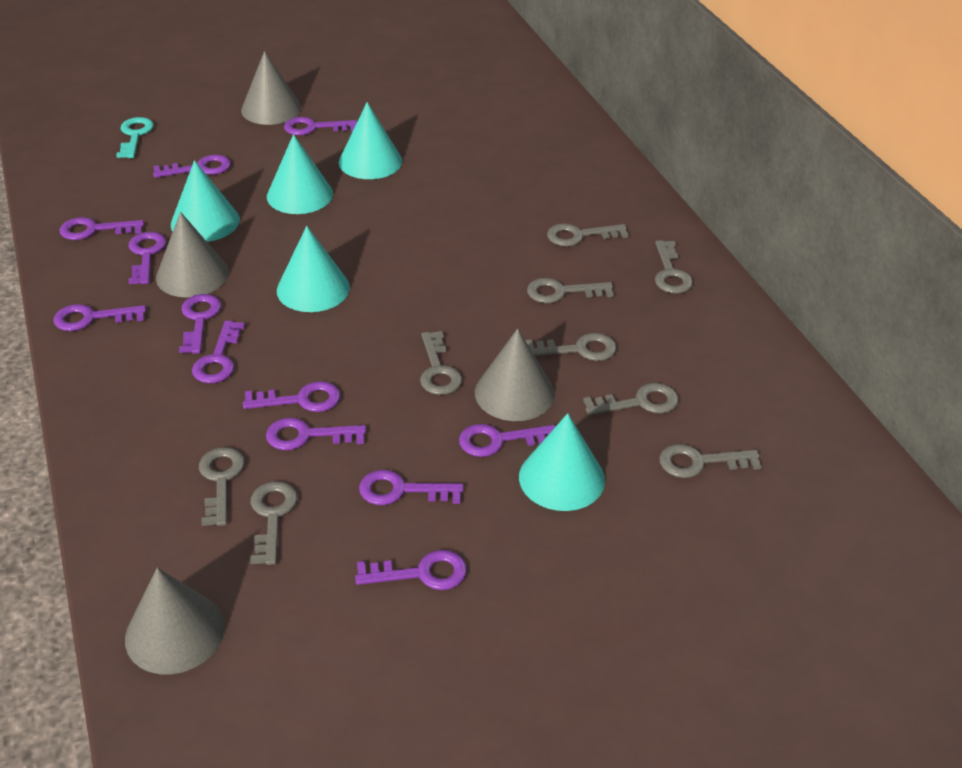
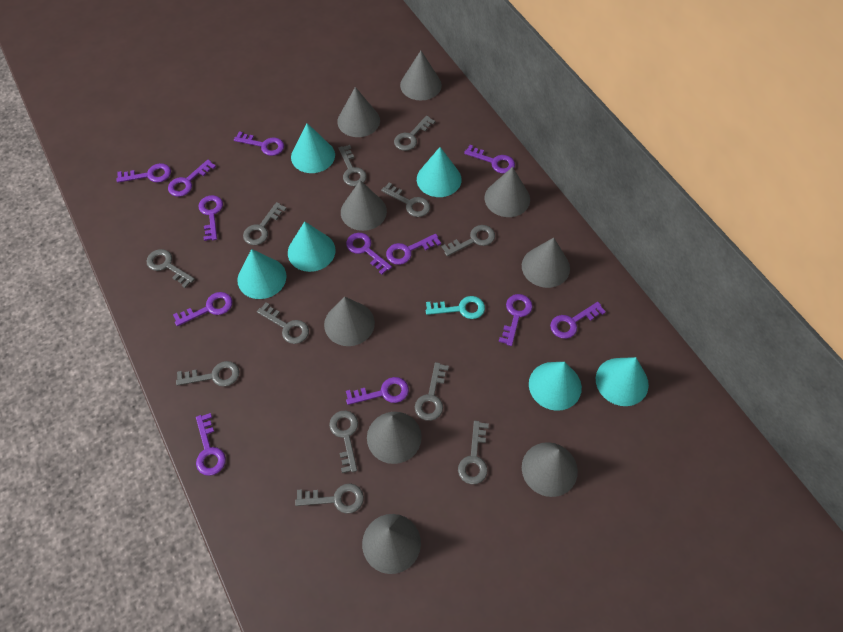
grey cone: [125,568,225,674] [156,212,229,298] [241,51,302,125] [475,328,555,421] = 4 -> [324,297,375,346] [337,87,380,137] [341,180,387,231] [362,514,421,574] [367,412,422,464] [400,51,442,100] [485,167,530,217] [522,238,570,288] [522,442,578,497] = 9
grey key: [199,447,245,526] [250,481,297,565] [420,331,462,395] [526,333,617,361] [527,278,614,303] [547,223,629,247] [583,383,679,415] [655,240,693,294] [659,444,761,478] = 9 -> [146,249,195,288] [176,361,239,387] [243,202,287,245] [257,302,309,344] [295,483,364,514] [329,411,358,473] [338,145,367,186] [381,182,430,217] [394,116,435,151] [415,362,449,421] [441,225,495,256] [458,421,489,484] = 12
turquoise cone: [171,160,240,242] [267,134,333,214] [277,226,350,312] [339,102,402,179] [519,413,605,511] = 5 -> [237,249,287,299] [288,221,335,272] [291,123,335,173] [417,147,462,197] [529,362,582,411] [596,357,649,406] = 6

